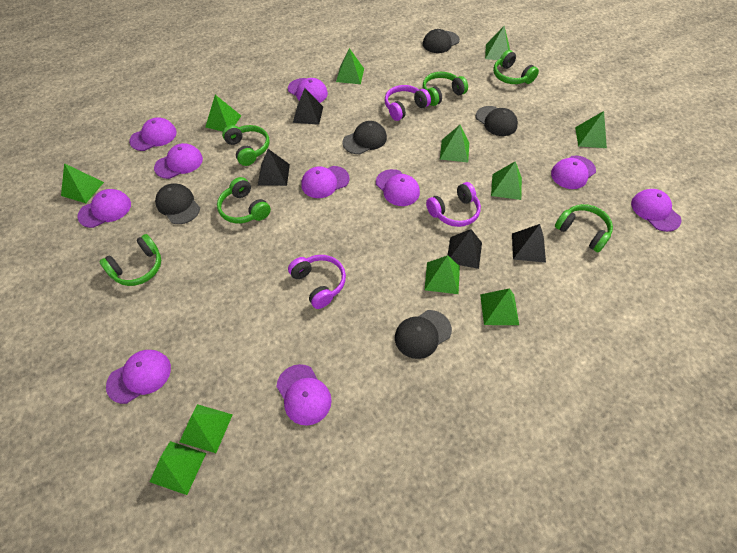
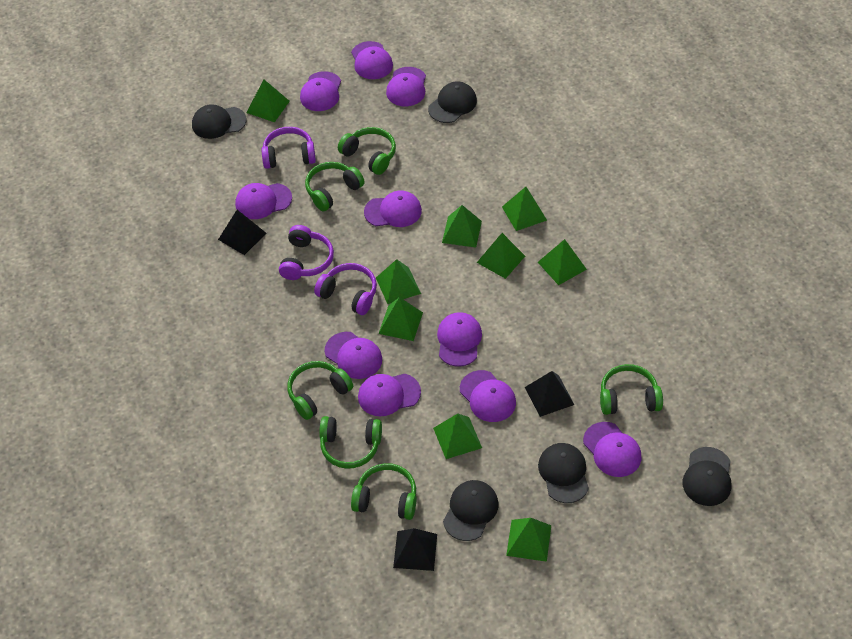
black pyramid: [258,149,290,186] [293,88,323,125] [448,229,482,269] [512,224,546,263] = 4 -> [218,210,266,255] [393,528,437,571] [525,371,574,417] = 3
green pyramid: [61,163,104,203] [150,441,206,495] [180,404,233,453] [205,95,241,132] [336,48,364,84] [425,255,460,294] [440,125,469,163] [480,288,519,325] [485,26,510,60] [491,161,522,200] [575,111,607,148] = 11 -> [246,79,290,122] [376,259,421,304] [378,297,423,341] [433,413,482,459] [442,205,482,248] [477,233,525,279] [502,187,547,231] [506,518,551,562] [538,239,587,285] = 9

